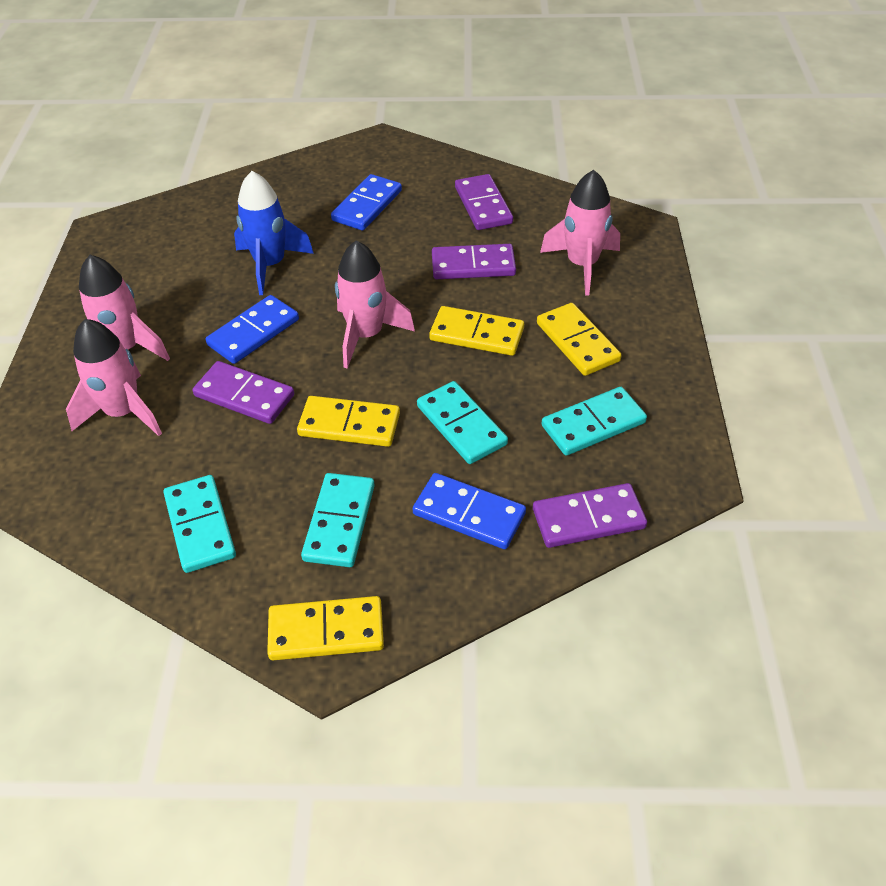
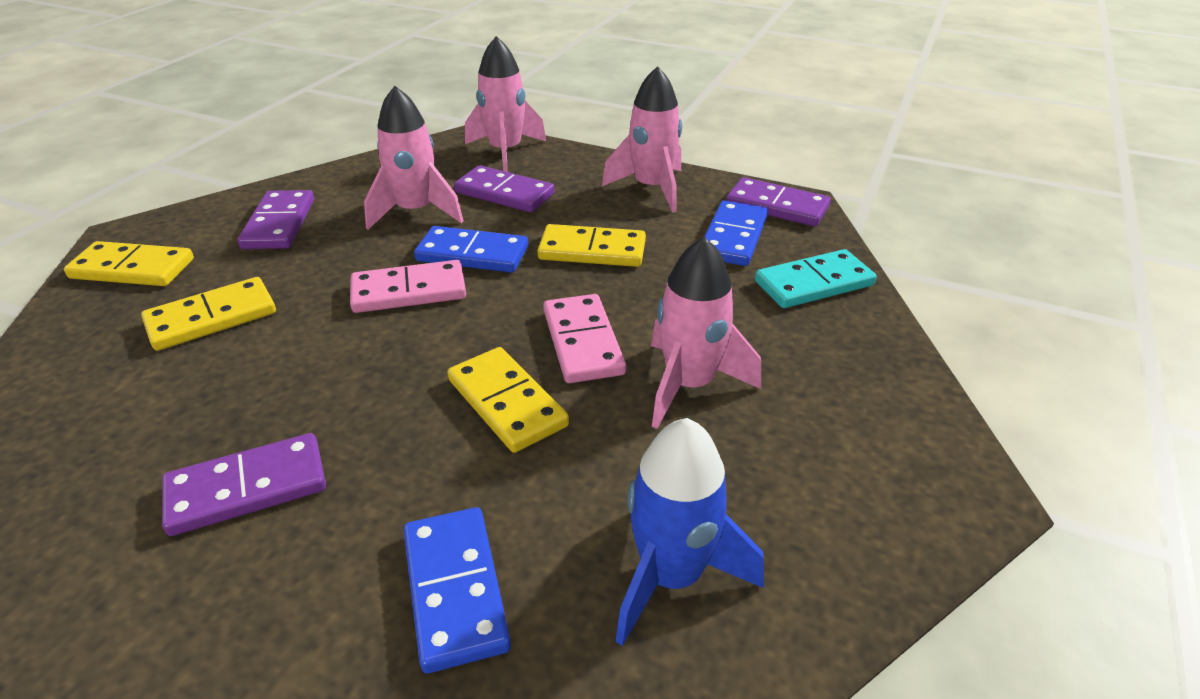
pink domino: none = 0 -> [350,260,466,313] [543,294,626,383] = 2
turquoise domino: [163,475,236,573] [301,473,375,567] [417,381,508,464] [542,387,647,456] = 4 -> [755,249,877,308] = 1

